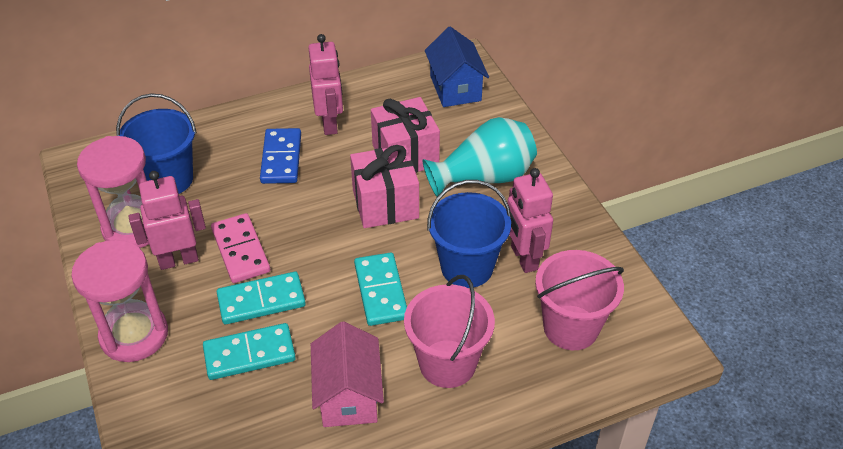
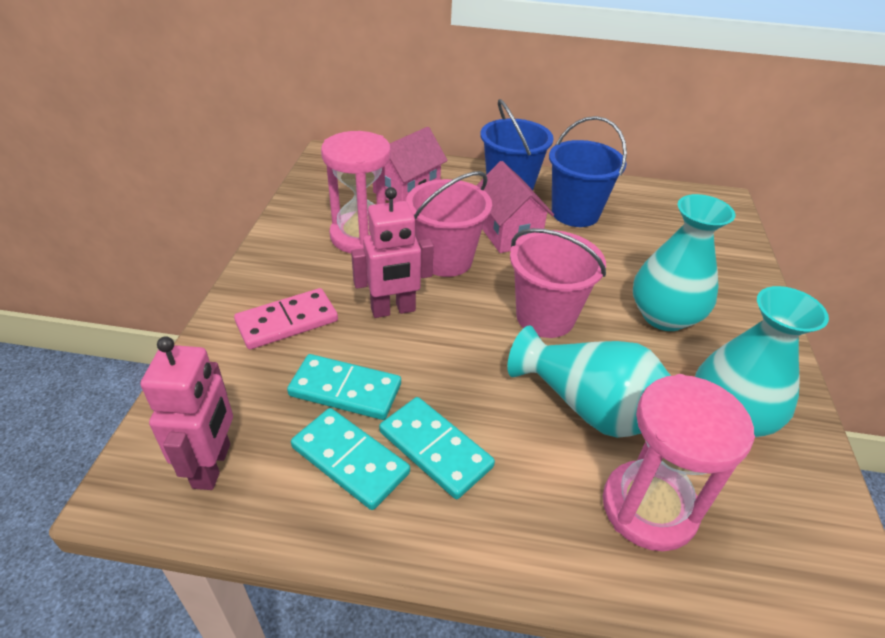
blue domino: [260,128,301,184] = 1 -> none = 0
blue house: [425,27,489,107] = 1 -> none = 0
pink gift: [350,145,419,228] [371,97,440,173] = 2 -> none = 0
pink house: [311,321,384,427] = 1 -> [373,127,448,202] [476,161,554,253] = 2
pink robot: [129,171,206,270] [308,34,343,135] [508,168,553,273] = 3 -> [141,337,233,490] [351,187,434,318] = 2
turquoise vase: [423,117,537,197] = 1 -> [507,325,671,438] [633,194,735,331] [695,286,829,438] = 3

